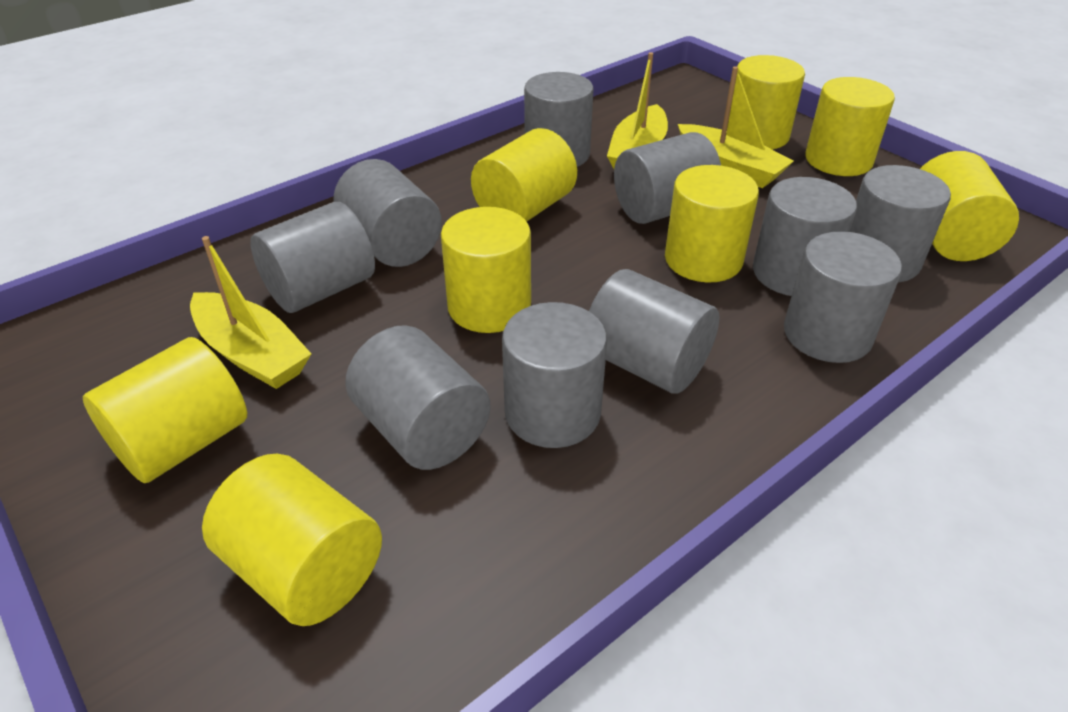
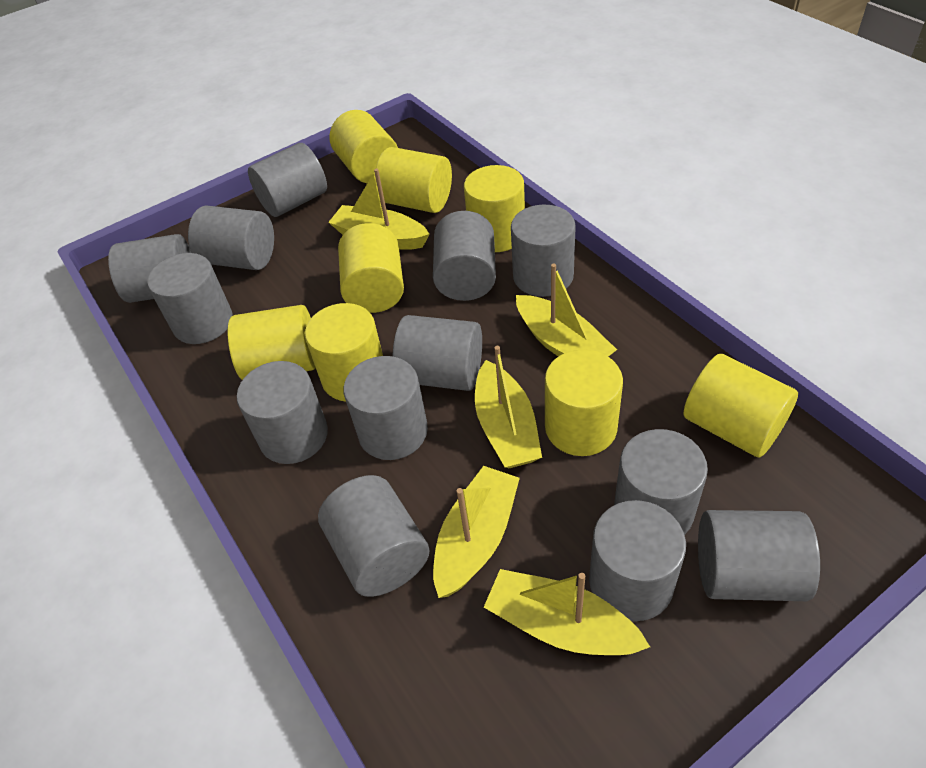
grey cylinder: [250,202,375,313] [333,159,442,267] [345,325,491,470] [502,302,607,448] [524,72,594,167] [589,269,719,394] [614,132,721,224] [753,177,857,296] [784,231,902,363] [850,165,951,283] = 10 -> [108,234,191,303] [147,253,232,344] [188,206,274,270] [237,361,328,464] [248,143,327,217] [318,475,429,597] [343,356,428,460] [393,315,482,391] [433,211,496,301] [511,205,576,297] [589,500,686,621] [614,429,708,535] [698,510,820,601] = 13
yellow boat: [190,236,311,389] [607,52,668,169] [678,66,794,188] = 3 -> [328,169,430,250] [433,466,520,598] [475,346,542,468] [484,569,650,655] [516,264,617,357] = 5

